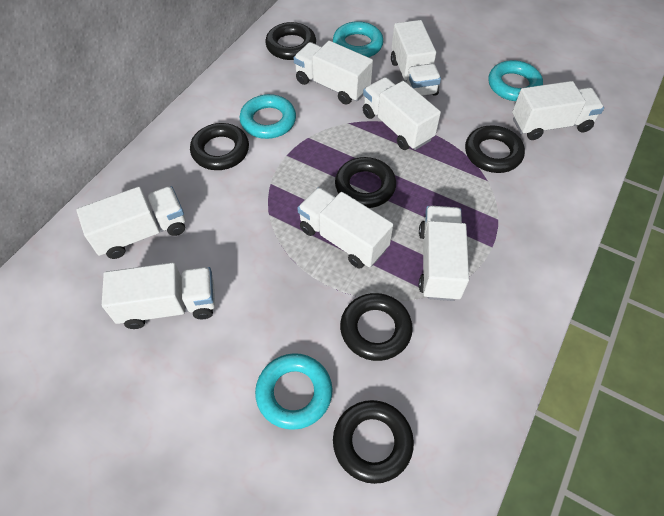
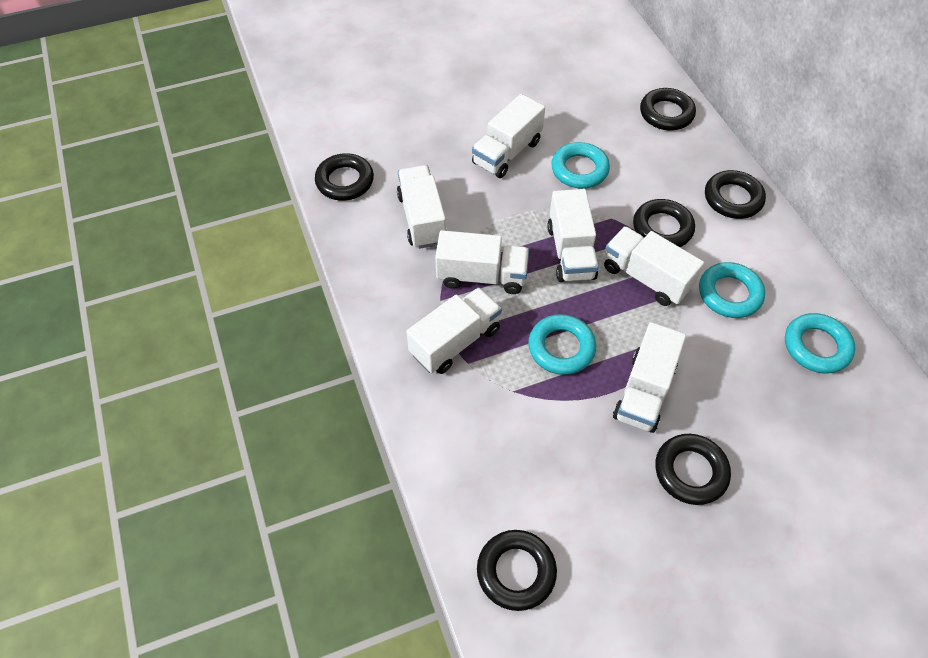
white truck: [76,186,185,259] [102,263,215,329] [294,41,373,104] [297,187,393,269] [363,77,441,150] [391,20,441,96] [419,206,469,301] [512,81,604,140] = 8 -> [397,165,447,249] [406,287,502,374] [435,230,529,294] [472,94,545,178] [547,189,599,282] [604,226,704,306] [613,322,686,433] = 7

